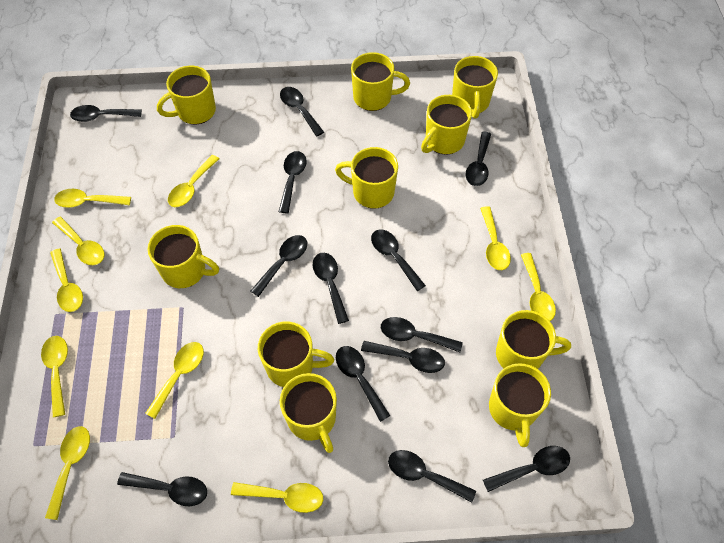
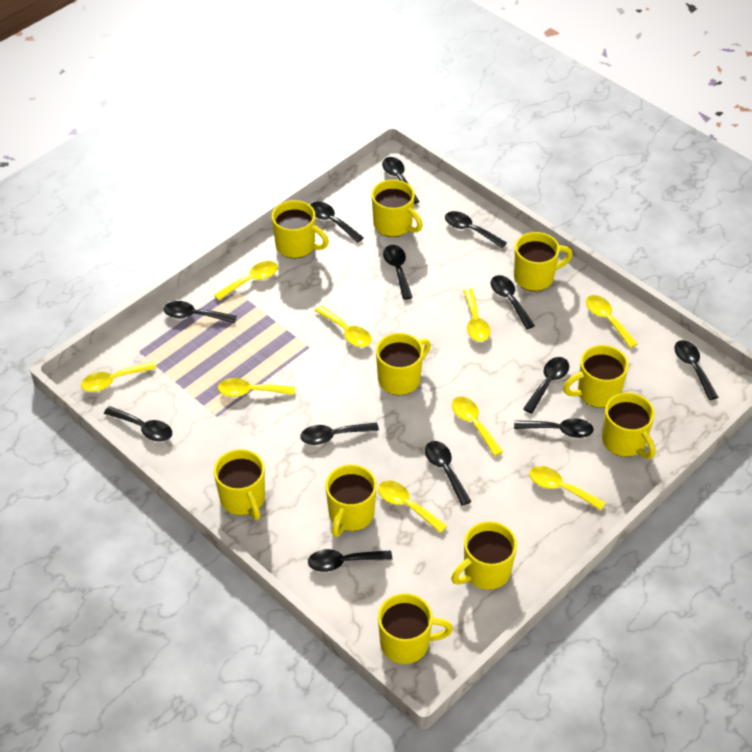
yellow spoon: [41,336,68,417] [45,426,90,520] [50,248,83,312] [52,217,104,265] [54,189,131,208] [145,342,204,419] [168,155,219,207] [231,482,323,513] [480,206,511,270] [521,253,556,321] = 10 -> [81,361,156,392] [214,261,278,301] [218,378,295,397] [314,305,372,347] [378,480,447,533] [452,396,503,456] [463,289,490,342] [529,466,606,510] [586,295,638,348] = 9

